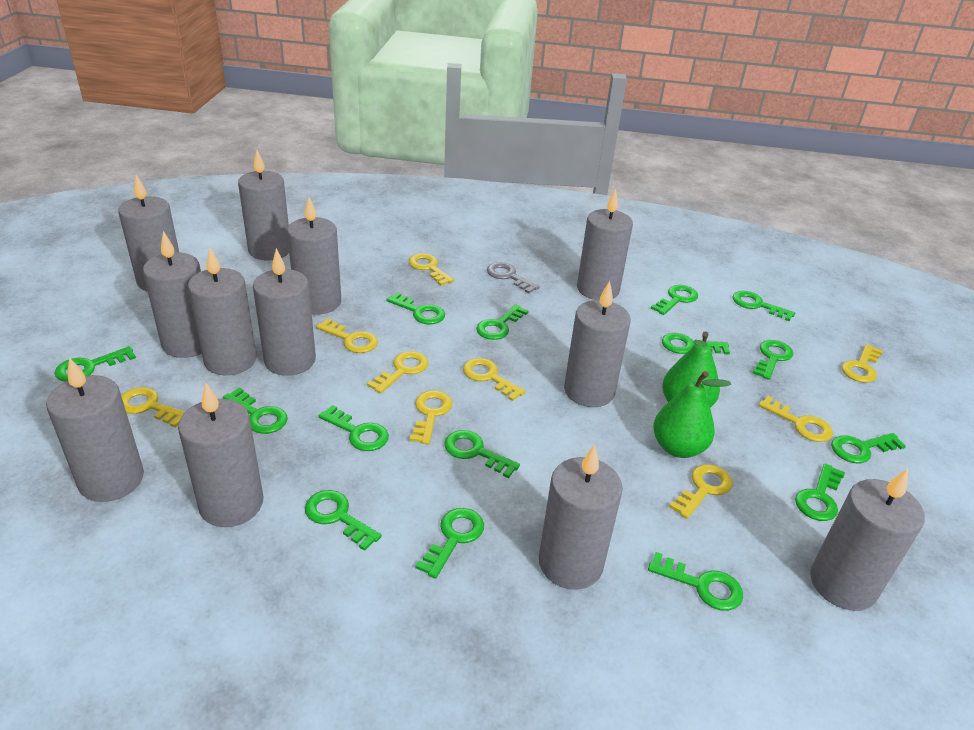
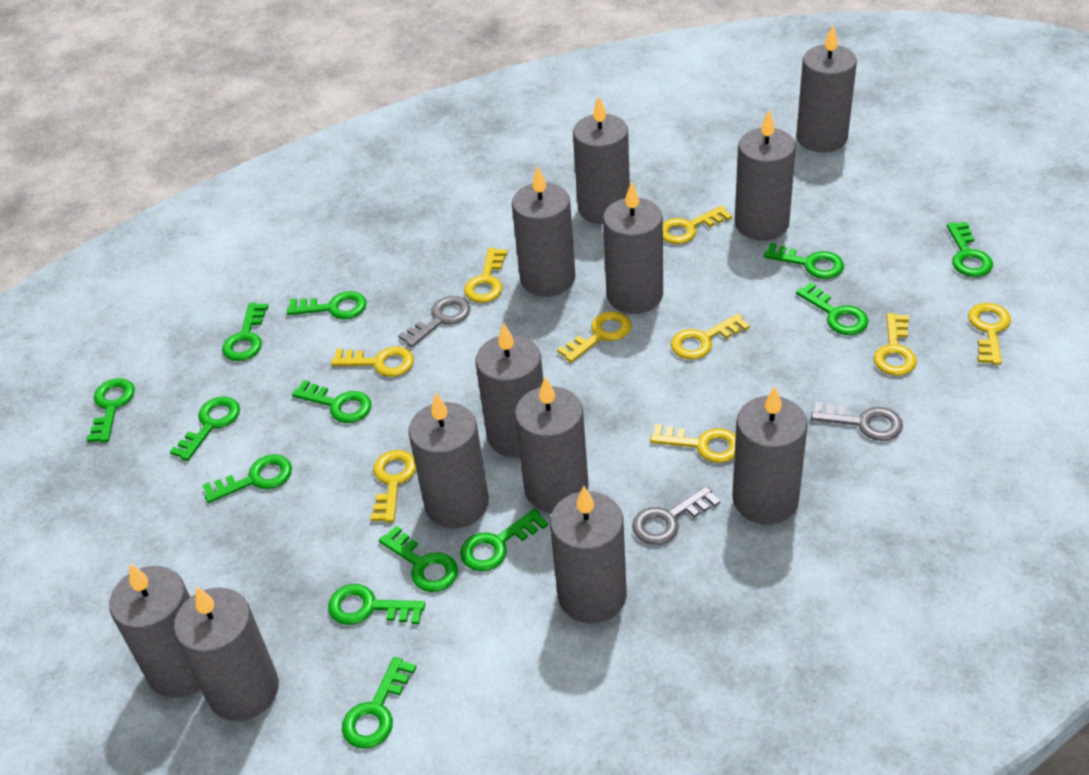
green key: [55,346,136,382] [223,388,288,434] [305,490,382,551] [318,405,389,451] [386,292,445,324] [416,508,484,579] [444,430,520,478] [476,304,529,340] [648,552,743,611] [651,285,698,315] [662,333,730,354] [732,291,795,321] [753,340,793,380] [795,463,845,521] [831,433,906,463] = 15 -> [87,378,135,442] [170,396,240,461] [202,454,292,503] [222,303,268,361] [287,291,367,319] [292,380,372,423] [328,584,425,625] [342,657,416,749] [379,526,458,592] [460,508,548,571] [764,243,844,279] [796,282,869,335] [947,222,993,277] = 13
green pear: [653,371,731,458] [662,331,720,408] = 2 -> none = 0
grey key: [487,262,540,293] = 1 -> [398,296,470,347] [632,486,720,545] [811,402,903,441] = 3

